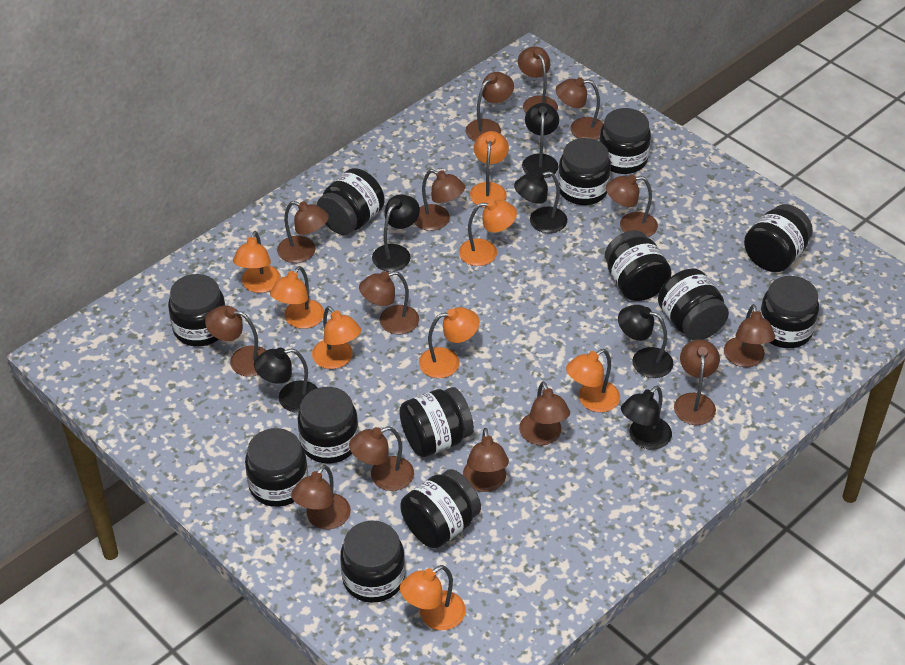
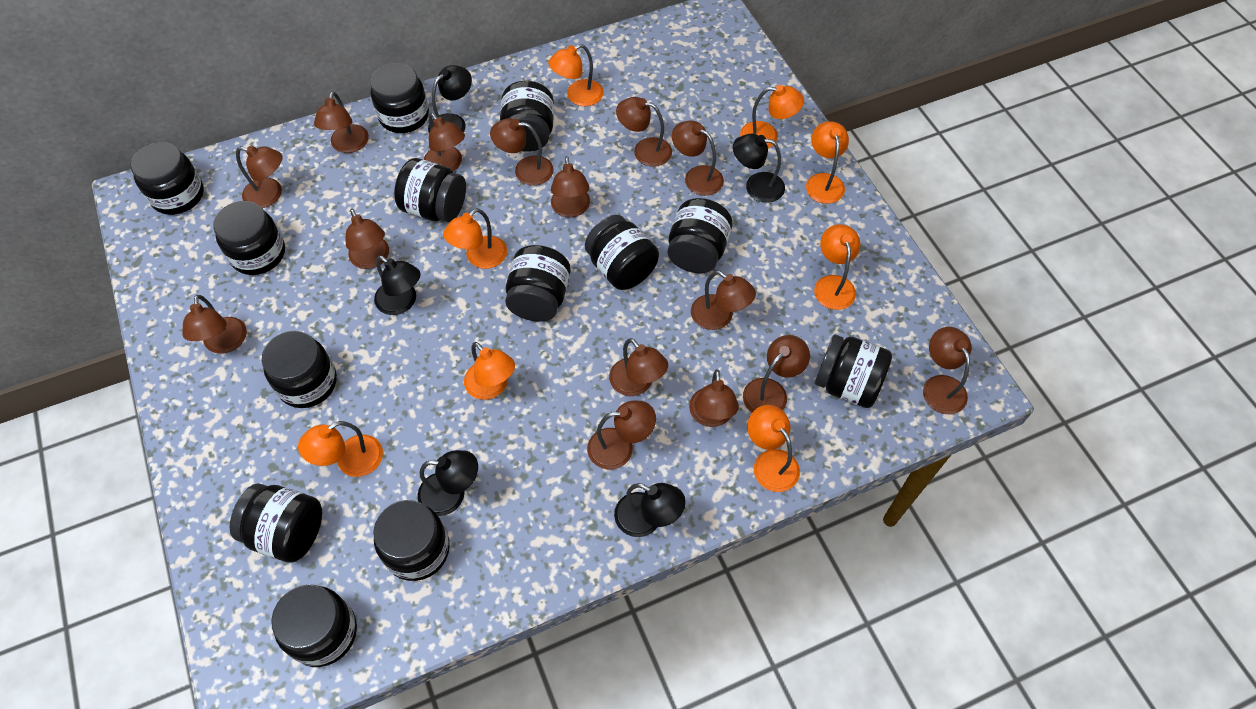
black lamp: [254,348,318,413] [372,194,420,272] [514,171,567,233] [522,103,559,178] [618,305,673,378] [621,386,672,450] = 6 -> [374,255,421,315] [418,450,478,516] [428,65,472,132] [614,483,686,537] [733,134,785,203] = 5
brown lamp: [205,305,266,377] [277,201,329,263] [291,465,351,529] [349,426,414,491] [359,271,419,334] [414,169,465,231] [463,428,509,492] [466,72,514,141] [518,46,558,113] [519,381,570,445] [556,77,604,140] [606,174,658,237] [674,339,720,425] [724,304,775,367] = 14 -> [182,295,247,354] [236,145,282,208] [314,91,369,153] [346,208,389,269] [424,113,465,171] [490,118,554,186] [551,156,590,217] [587,401,656,470] [609,338,668,396] [616,97,672,167] [672,120,724,196] [689,369,739,427] [691,271,756,330] [743,335,810,412] [923,327,972,414] = 15

